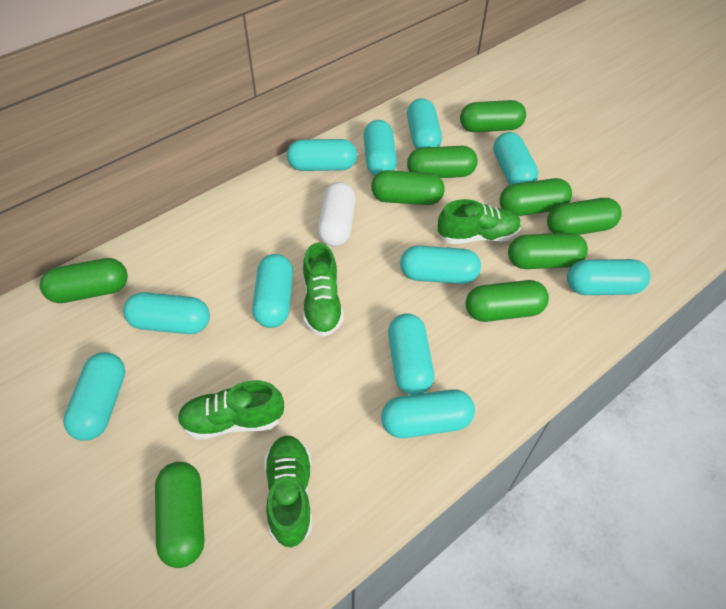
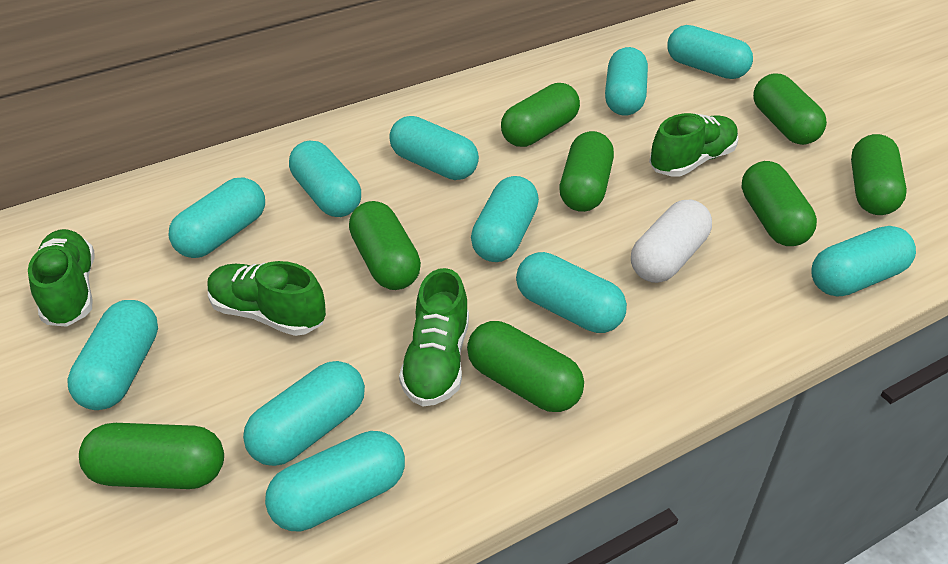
green capsule: [40,258,128,303] [155,462,204,568] [371,170,445,205] [407,146,478,178] [460,100,526,132] [466,280,549,322] [499,178,572,216] [508,233,588,269] [547,198,622,235] = 9 -> [79,423,224,489] [349,201,421,290] [467,321,584,412] [501,83,580,147] [559,131,614,212] [741,161,817,246] [753,74,827,145] [851,134,907,215] = 8

